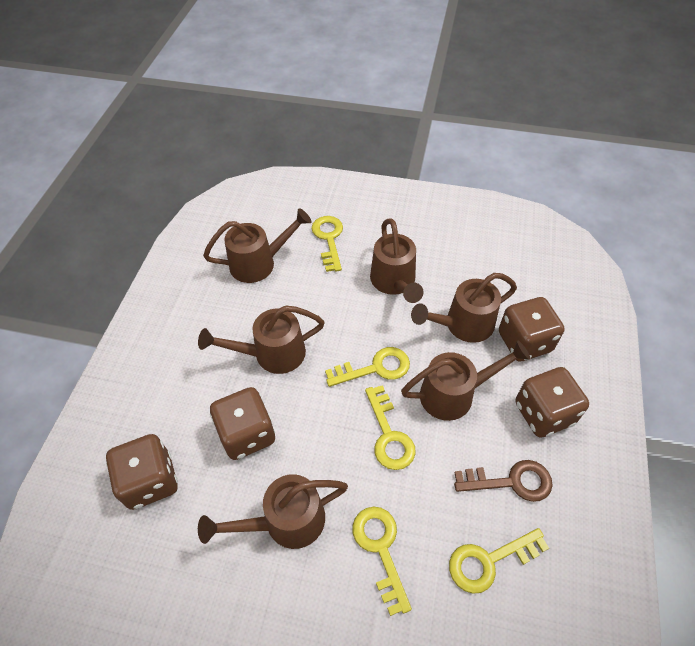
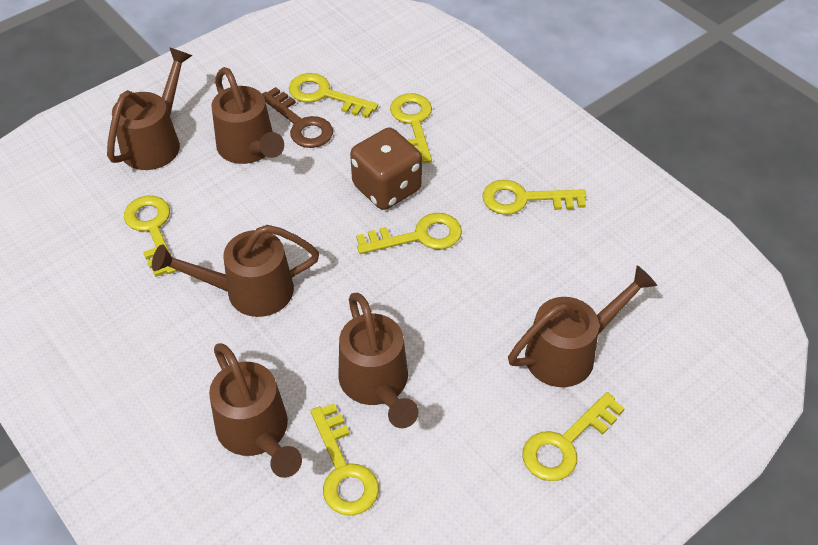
brown dice: [106,434,178,510] [210,387,275,460] [499,297,565,361] [515,367,589,438] = 4 -> [350,127,422,210] = 1
yellow key: [311,216,343,272] [325,347,410,387] [352,507,412,616] [365,385,416,470] [449,528,549,594] = 5 -> [124,196,177,277] [289,73,378,118] [311,403,379,516] [356,213,462,254] [390,93,432,163] [482,180,586,215] [522,392,625,481] = 7

